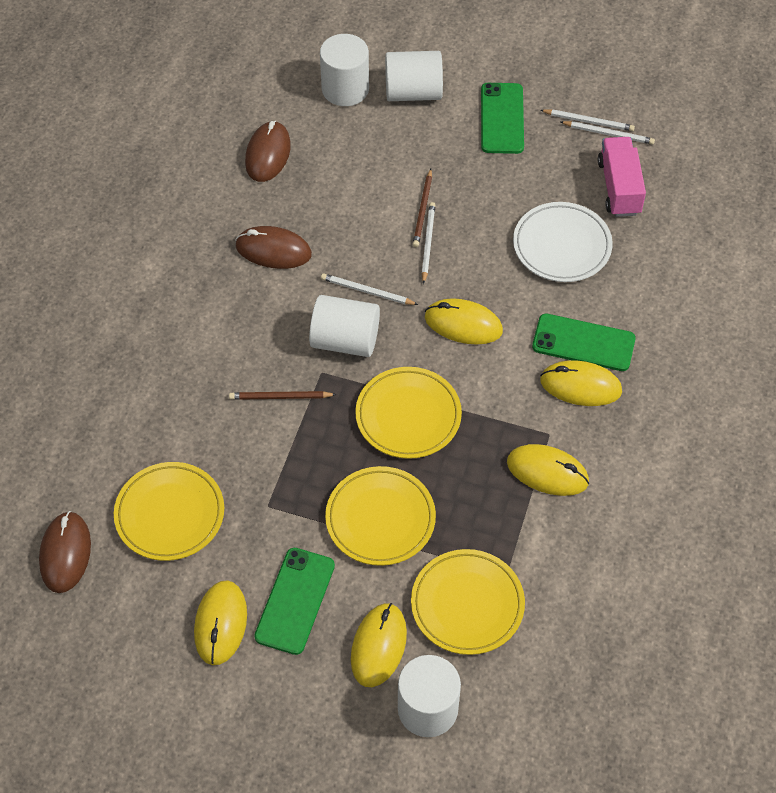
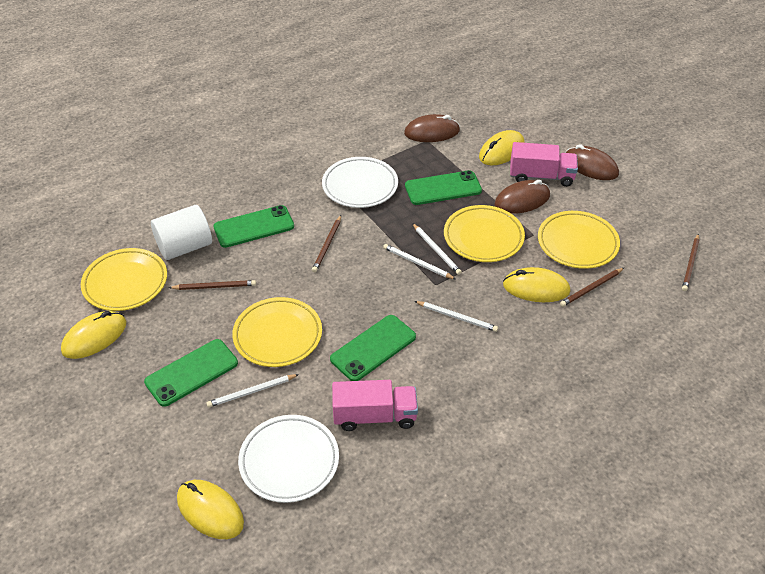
brown pencil: [229,391,337,400] [413,169,432,247] = 2 -> [169,280,256,290] [312,215,341,272] [560,268,624,307] [682,234,699,291] = 4
green phone: [254,548,335,655] [481,83,524,154] [532,314,636,371] = 3 -> [144,339,238,407] [213,205,294,248] [330,315,416,381] [405,170,482,205] = 4
pink truck: [598,137,646,217] = 1 -> [332,380,418,431] [510,142,578,187] = 2
white cylinder: [309,295,380,357] [320,34,369,106] [385,51,443,101] [398,655,461,737] = 4 -> [151,205,212,260] = 1
white plate: [513,202,613,282] = 1 -> [238,415,339,503] [322,157,398,208] = 2
yellow mouse: [194,580,247,665] [351,603,407,687] [425,298,503,345] [507,444,589,496] [540,360,622,406] = 5 -> [61,311,126,359] [177,480,244,539] [479,130,525,165] [503,267,570,302] = 4

